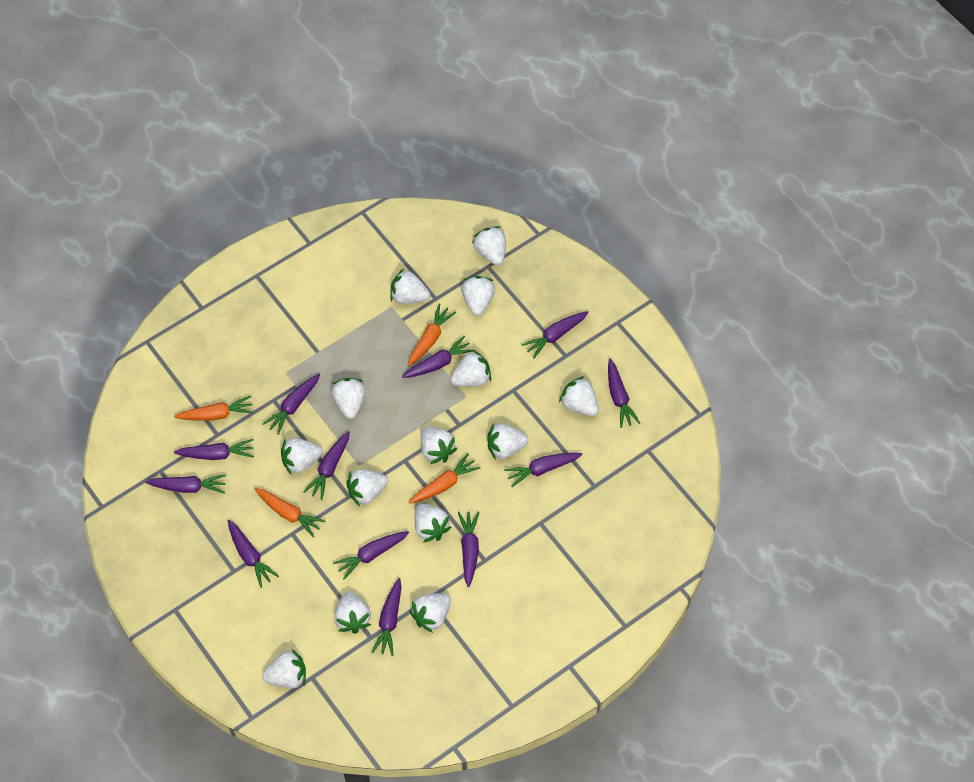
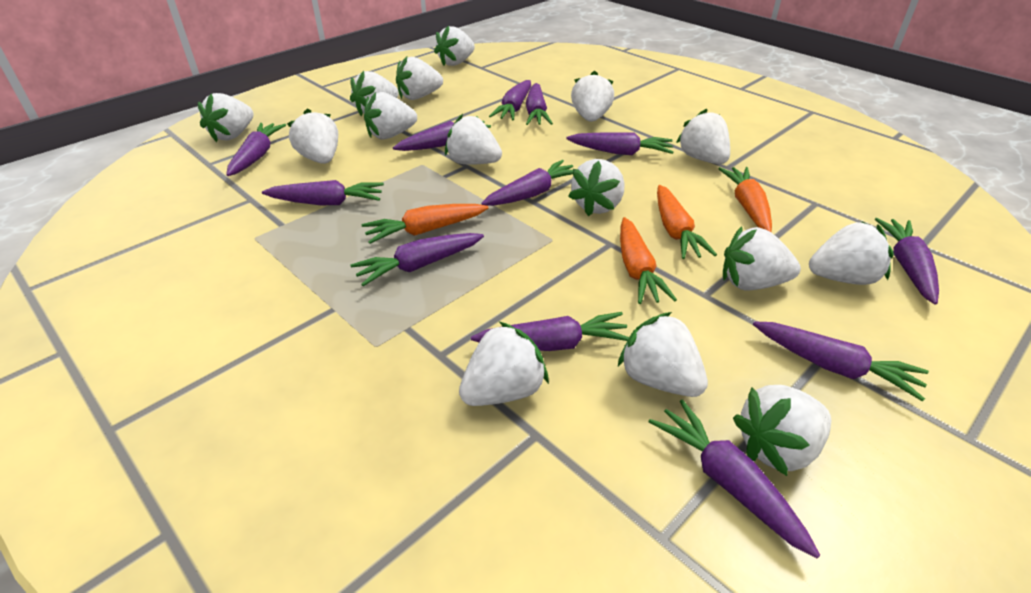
white strawberry: [262,649,306,688] [281,438,323,475] [331,378,366,419] [334,591,371,634] [346,469,388,506] [390,269,430,304] [410,593,451,633] [414,503,451,542] [421,426,457,464] [451,350,491,387] [461,276,495,316] [472,226,506,265] [487,423,528,460] [559,376,599,416] = 14 -> [198,93,253,142] [287,108,338,164] [350,71,399,117] [364,92,417,139] [396,57,443,100] [434,25,475,66] [445,114,502,165] [459,322,549,406] [568,159,625,216] [571,71,614,122] [618,312,708,397] [676,109,730,164] [723,226,801,290] [733,385,831,476] [809,221,894,285] = 15

